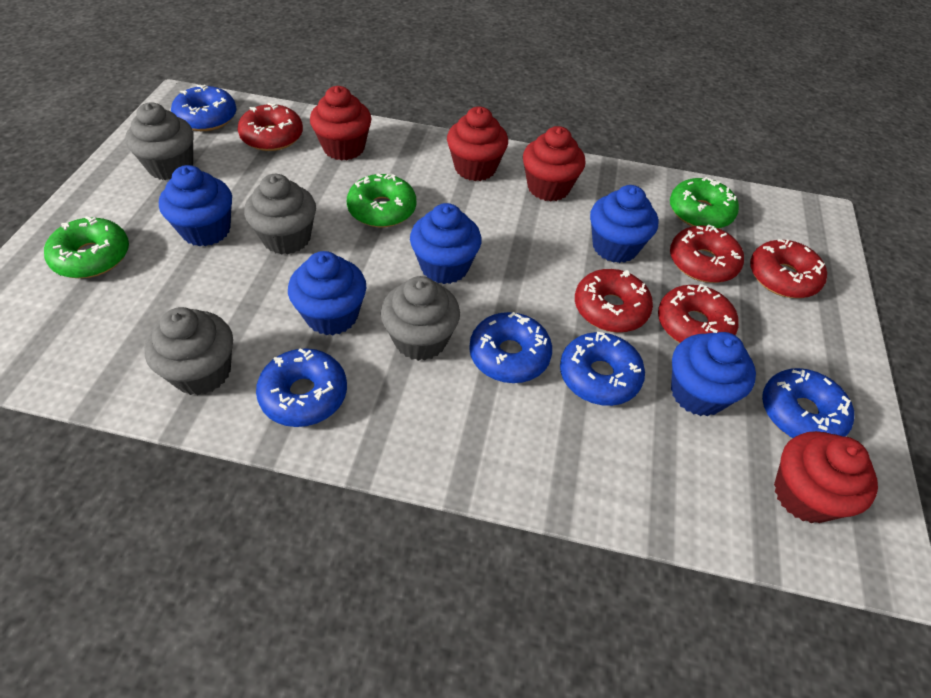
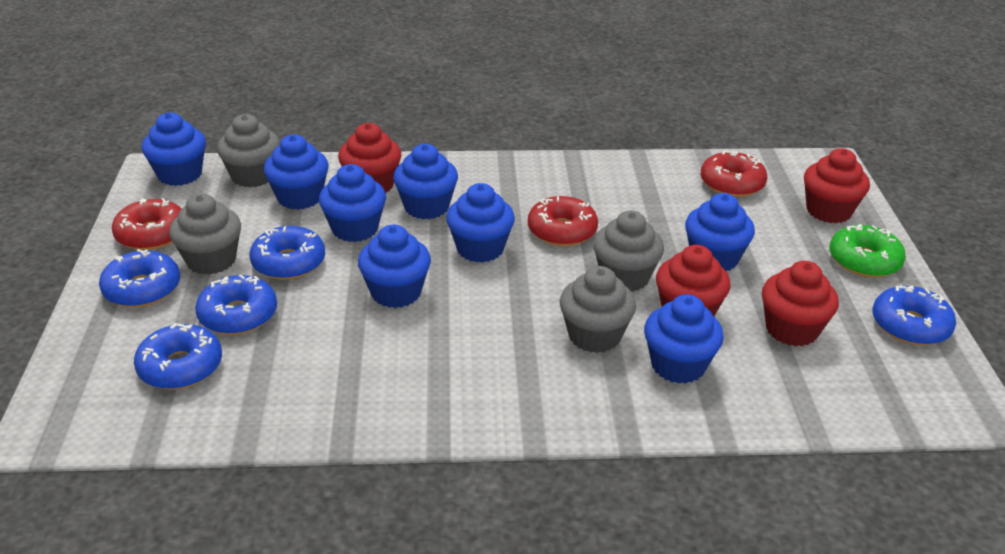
blue cupcake: [159,165,232,246] [288,251,366,335] [410,203,481,284] [590,185,658,263] [671,332,756,416] = 5 -> [142,112,206,186] [264,134,329,210] [319,164,386,242] [358,225,431,308] [393,144,458,219] [446,183,515,263] [644,294,724,384] [685,193,755,271] = 8
green donut: [44,216,129,278] [347,173,416,227] [670,177,739,229] = 3 -> [829,224,906,278] = 1
red donut: [238,103,303,151] [575,269,653,333] [658,284,738,343] [670,224,744,283] [750,239,827,298] = 5 -> [112,198,181,250] [528,196,598,246] [701,151,767,197] = 3

